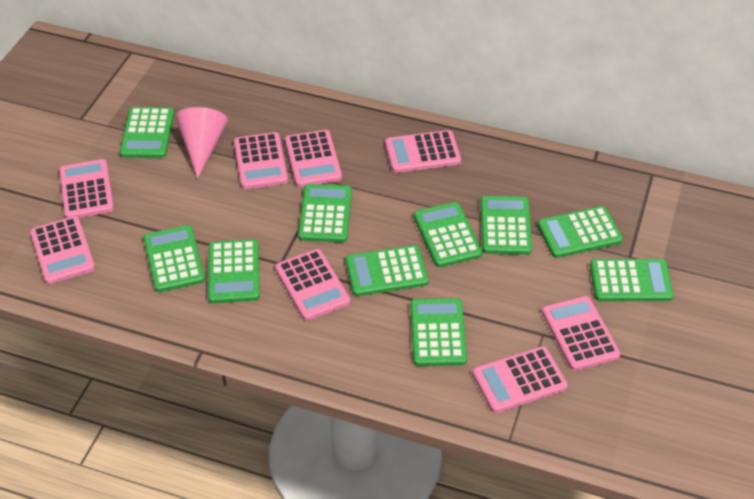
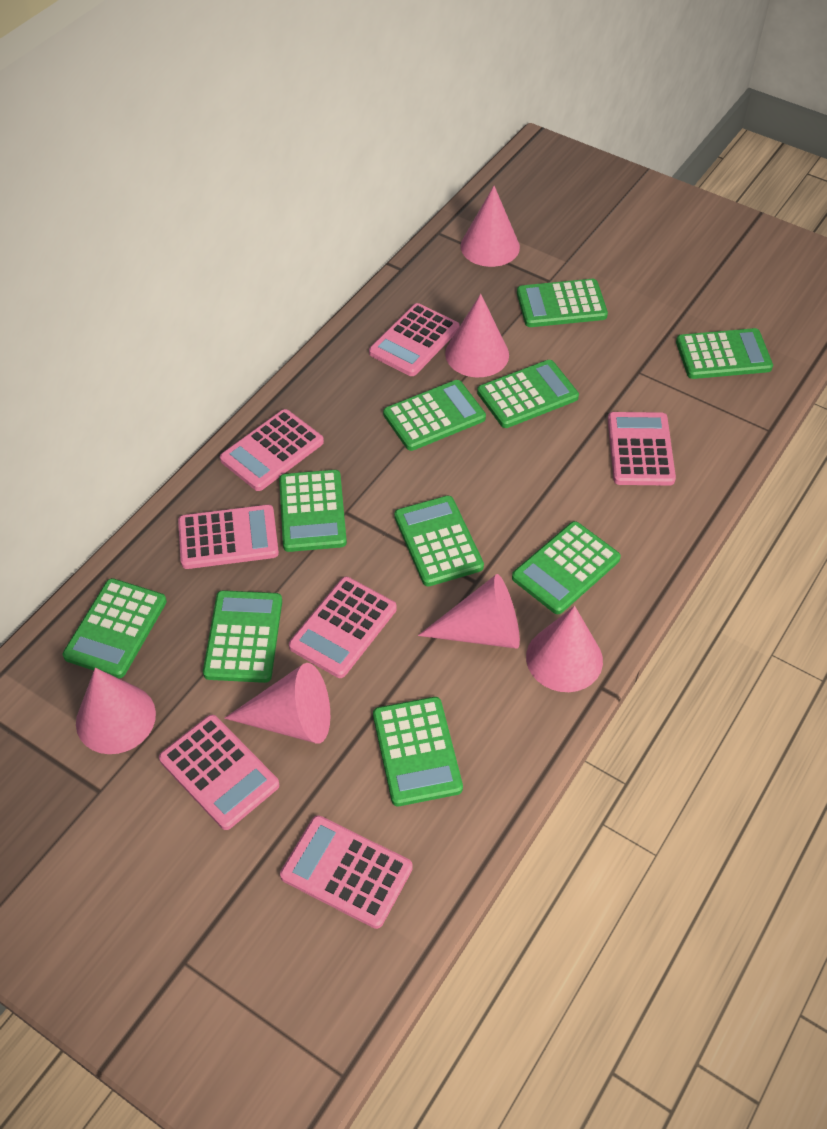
pink calculator: [30,216,95,284] [59,159,114,218] [234,132,288,189] [275,249,350,321] [285,130,342,187] [385,130,461,173] [472,346,568,413] [542,296,620,371] = 8 -> [159,715,279,830] [178,505,279,569] [220,409,324,491] [280,815,413,929] [289,577,397,678] [369,303,460,376] [608,412,676,486] = 7
pink cone: [175,107,228,179] = 1 -> [76,668,156,754] [224,663,330,743] [418,574,520,649] [445,294,509,377] [461,186,520,267] [526,606,603,692] = 6

